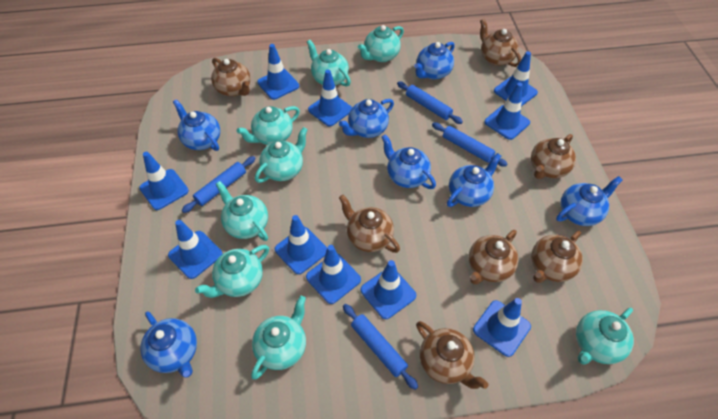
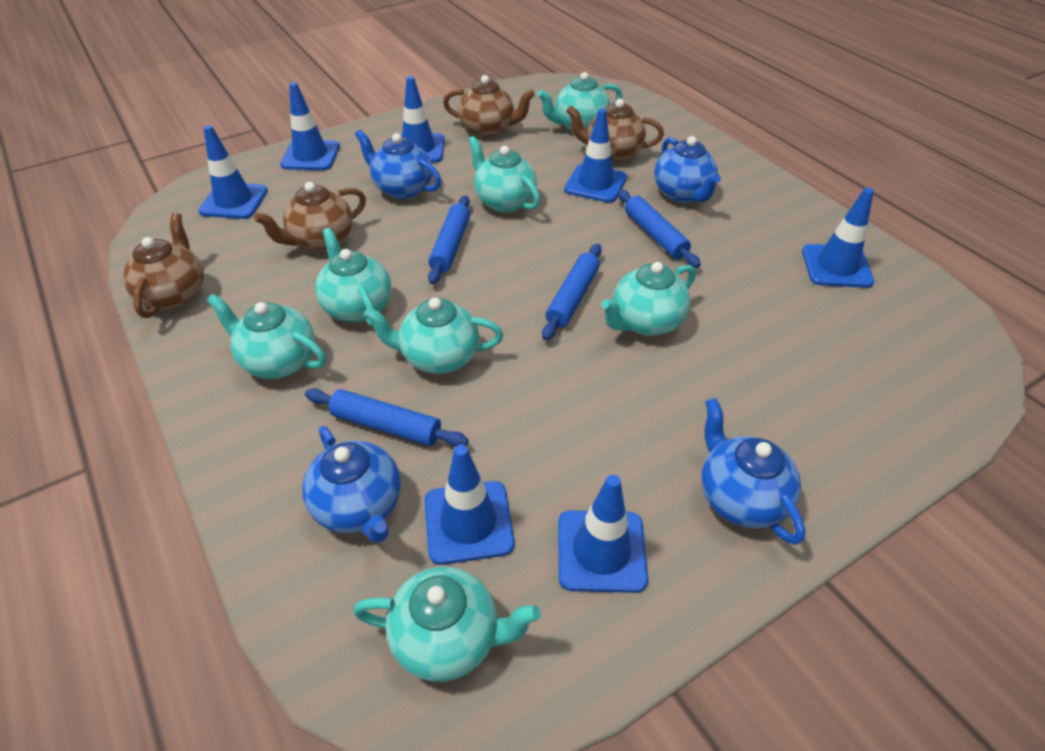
blue teapot: [140,311,197,377] [173,99,220,151] [339,99,394,138] [382,134,436,189] [414,42,455,80] [447,153,501,207] [556,176,623,226] = 7 -> [302,426,401,543] [355,129,441,199] [654,136,721,202] [701,398,806,545] = 4
blue traffic cone: [139,152,189,210] [168,220,223,279] [257,44,299,100] [275,215,327,274] [306,245,361,304] [308,70,352,126] [361,260,416,319] [473,298,531,357] [484,82,530,140] [494,51,538,106] = 10 -> [198,125,268,219] [280,82,340,170] [400,76,445,163] [424,445,515,565] [558,475,648,593] [564,109,627,203] [802,188,874,288] = 7
brown teapot: [211,58,251,97] [339,195,400,253] [416,321,488,389] [469,230,519,285] [480,19,521,67] [531,134,576,179] [531,231,583,283] = 7 -> [123,213,204,318] [254,182,366,251] [443,75,535,137] [566,99,664,162] = 4
turquoise teapot: [195,245,269,298] [216,181,268,241] [236,106,300,145] [251,296,306,380] [255,127,308,183] [307,40,351,87] [358,25,404,62] [576,308,634,365] = 8 -> [207,294,326,379] [315,228,392,327] [353,567,541,682] [364,298,503,374] [468,136,540,213] [538,72,623,131] [601,262,696,336] = 7

